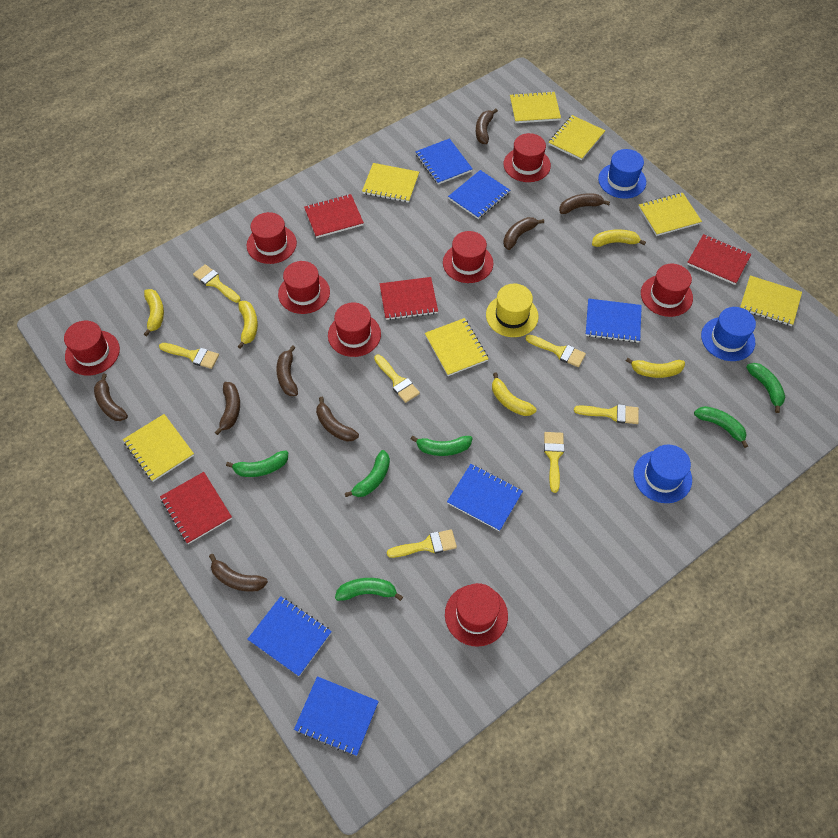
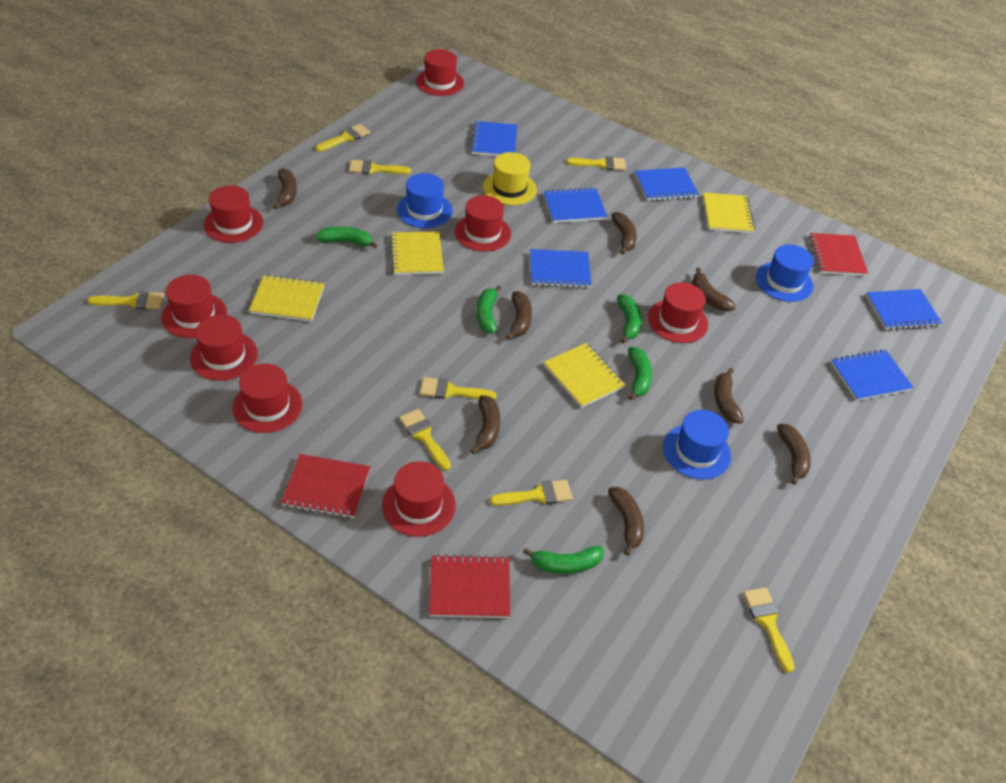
green banana: [226,450,288,477] [335,578,403,601] [345,450,390,497] [411,436,472,456] [694,406,748,448] [746,363,785,413] = 6 -> [315,226,378,248] [476,285,501,333] [523,546,604,574] [617,294,642,343] [628,347,652,400] = 5
red notebook: [160,472,232,544] [304,194,364,238] [380,277,438,320] [687,234,751,285] = 4 -> [281,454,370,518] [429,554,510,618] [809,233,868,276] = 3
yellow banana: [144,289,164,336] [237,301,258,349] [492,372,536,416] [592,229,646,247] [626,358,685,378] = 5 -> none = 0
yellow brush: [159,343,219,369] [193,264,240,303] [374,355,420,403] [387,529,457,558] [525,335,586,367] [544,432,564,493] [574,404,639,424] = 7 -> [87,291,164,309] [316,124,370,151] [349,160,411,174] [399,409,451,470] [420,377,497,399] [490,480,573,506] [566,156,626,170] [743,587,795,673] = 8
yellow notebook: [123,414,194,482] [362,163,419,203] [425,318,489,376] [510,91,561,123] [548,115,605,160] [638,193,702,236] [740,275,802,326] = 7 -> [249,275,325,322] [390,231,444,275] [544,343,625,408] [703,192,755,233] = 4

